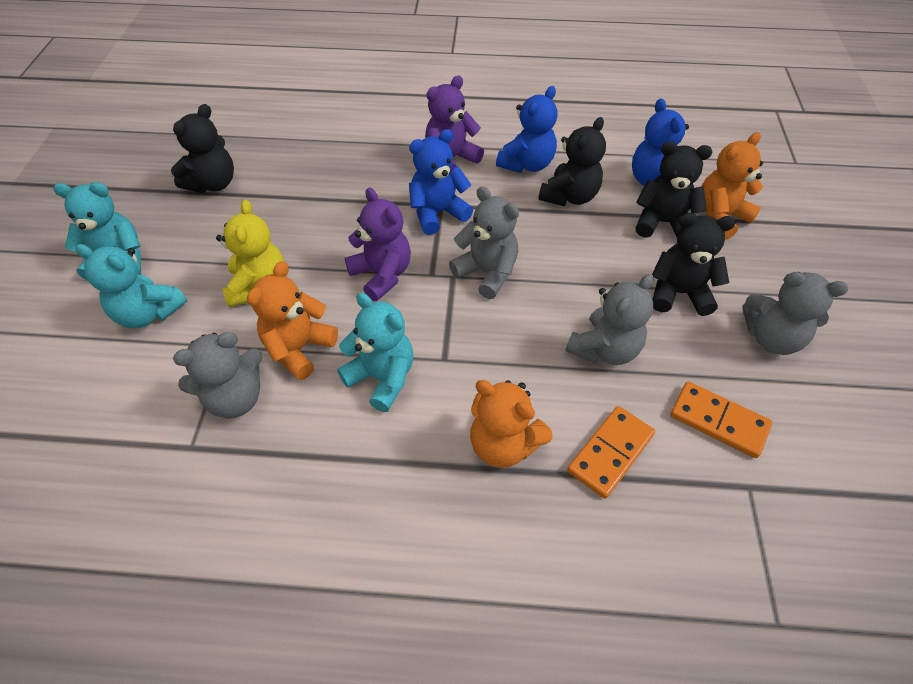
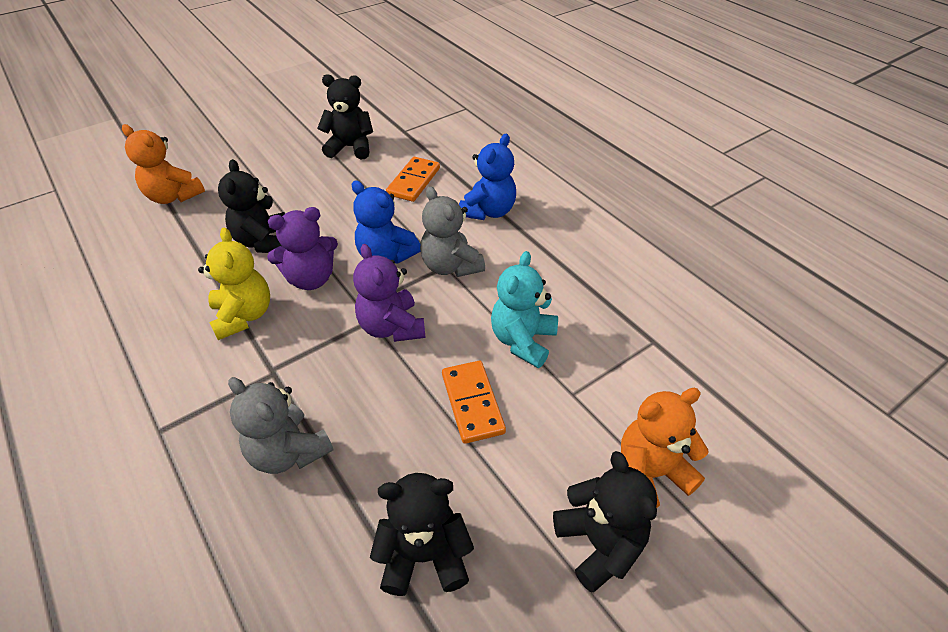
blue teddy bear: [409,129,473,235] [496,86,557,173] [632,99,689,186] = 3 -> [352,180,421,263] [459,134,516,220] = 2
grey teddy bear: [173,332,263,419] [449,186,519,299] [565,274,654,365] [742,272,848,355] = 4 -> [228,377,334,474] [420,186,485,277] = 2
orange teddy bear: [247,261,338,380] [470,380,553,468] [702,132,763,240] = 3 -> [122,124,205,204] [621,388,709,508] = 2
turquoise teddy bear: [53,182,141,281] [75,244,187,328] [337,293,414,412] = 3 -> [491,251,558,368] = 1

